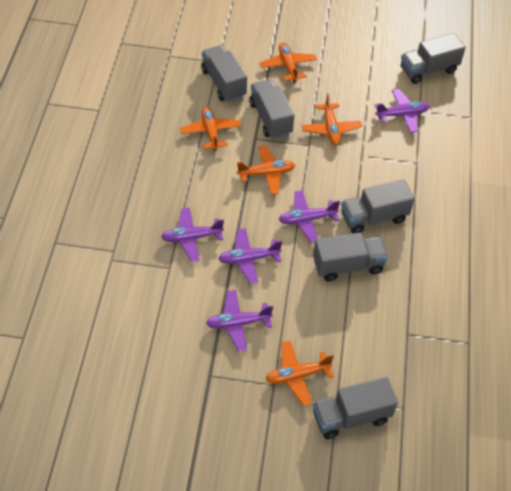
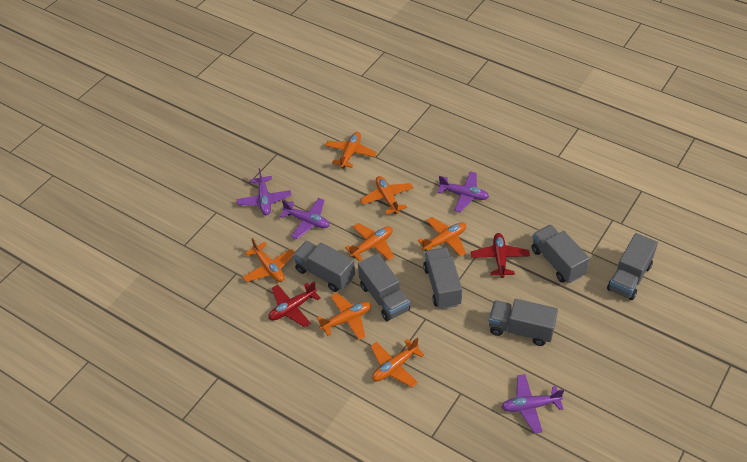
orange plane: [180,106,241,151] [237,145,295,194] [260,42,317,83] [266,341,334,406] [301,93,362,146] = 5 -> [243,238,295,282] [317,293,371,340] [325,132,377,169] [345,223,394,262] [360,176,413,214] [371,337,424,388] [418,217,466,257] = 7
purple plane: [161,207,224,262] [206,290,273,351] [219,228,282,284] [279,190,340,243] [375,89,429,133] = 5 -> [236,168,292,215] [280,198,330,239] [438,171,489,213] [502,374,564,433] = 4
red plane: none = 0 -> [268,281,321,327] [471,233,530,278] = 2

